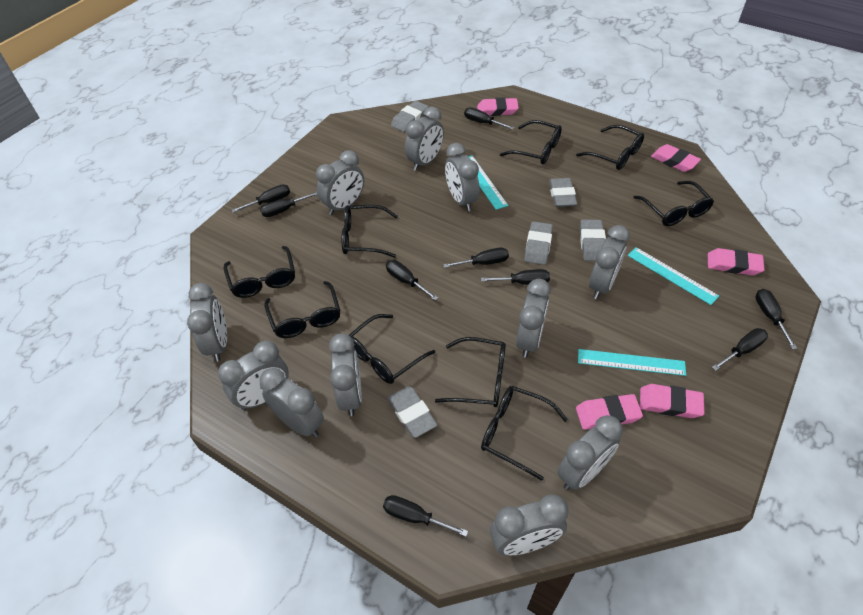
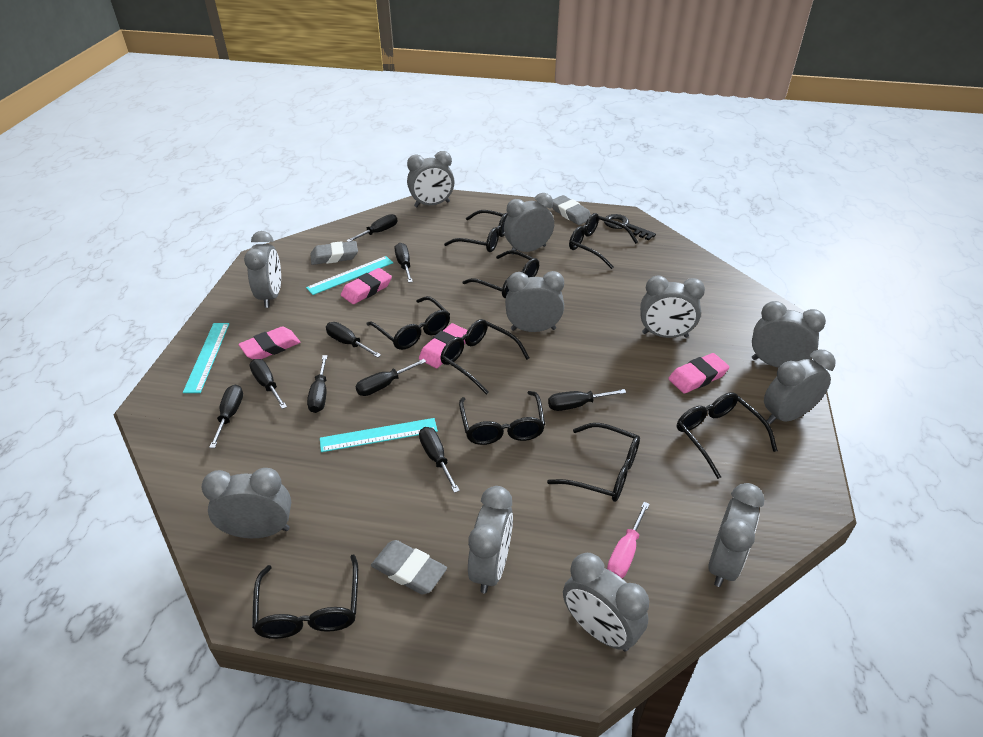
black key: none = 0 -> [604,214,656,241] = 1
grey eraser: [387,386,438,438] [391,101,428,132] [524,221,553,265] [549,178,577,207] [580,219,606,261] = 5 -> [310,241,358,265] [371,540,447,594] [552,195,591,225] = 3
pink eraser: [477,97,519,116] [576,394,643,430] [640,384,705,418] [651,144,701,172] [708,248,765,275] = 5 -> [239,326,300,360] [341,268,392,304] [419,323,468,368] [668,353,730,394] = 4
pink screwdriver: none = 0 -> [607,502,650,578] = 1

